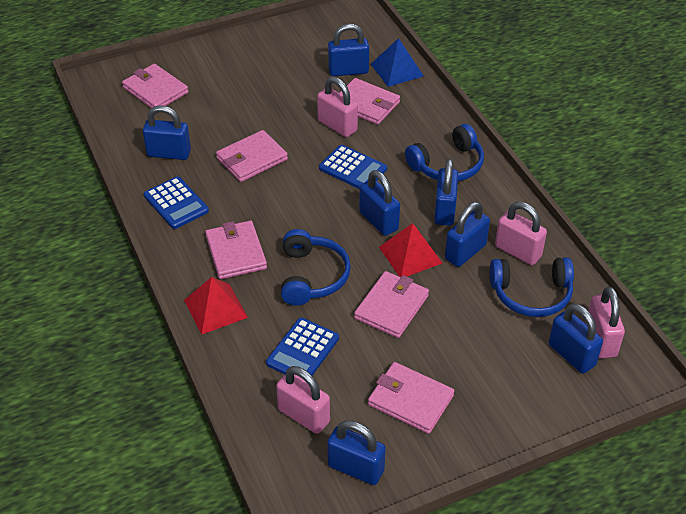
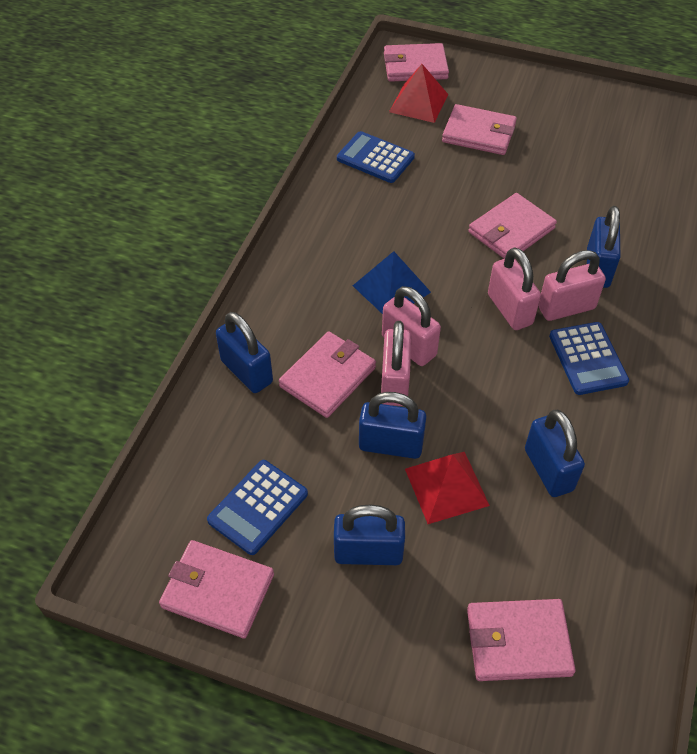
blue headphones: [281,229,351,306] [405,124,484,181] [490,257,574,317] = 3 -> none = 0
blue padlock: [143,105,191,160] [327,420,386,485] [328,24,369,76] [359,170,400,236] [434,159,458,226] [445,202,490,267] [549,303,603,374] = 7 -> [216,312,273,393] [334,504,405,565] [359,392,426,459] [525,410,585,497] [587,206,620,288] = 5

